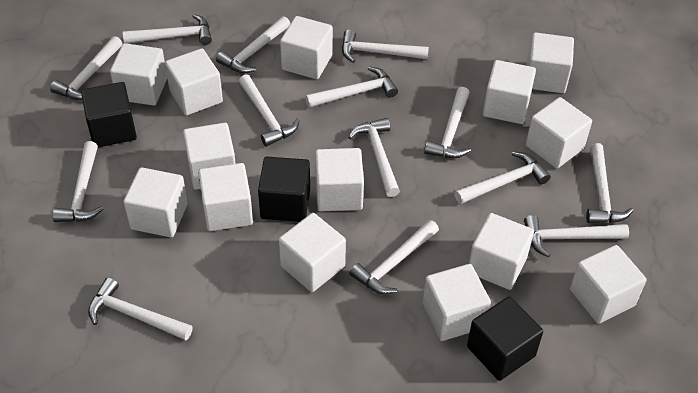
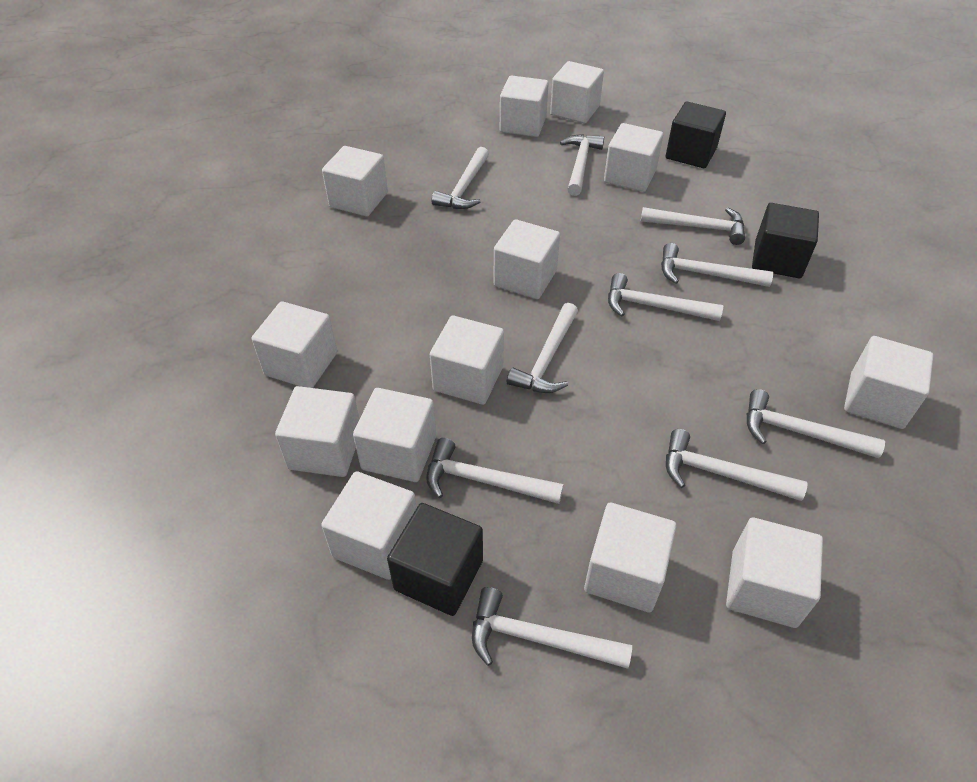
white cube: [110,43,167,106] [123,167,188,238] [165,48,223,116] [183,123,236,189] [198,163,253,231] [279,213,346,292] [280,16,333,79] [315,148,364,211] [423,264,491,341] [469,213,534,290] [483,60,536,124] [526,97,592,168] [527,32,574,93] [570,245,647,324] = 14 -> [252,301,337,388] [275,386,359,477] [321,471,417,580] [322,146,388,217] [353,388,436,482] [430,316,504,405] [494,219,560,299] [500,75,549,137] [550,61,604,123] [584,503,677,612] [604,123,663,192] [726,517,823,628] [844,336,933,429] = 13
white hammer: [50,36,123,100] [53,141,103,222] [88,278,193,340] [123,14,212,45] [216,16,290,73] [239,75,300,147] [305,66,398,108] [342,29,429,63] [348,118,400,197] [350,220,439,294] [424,87,471,158] [454,152,551,204] [524,215,629,258] [586,143,634,223] = 14 -> [426,438,564,504] [432,147,489,209] [472,587,632,669] [507,303,578,393] [560,134,604,196] [608,273,723,321] [641,207,745,245] [661,243,773,287] [666,429,808,501] [747,389,885,458] = 10

